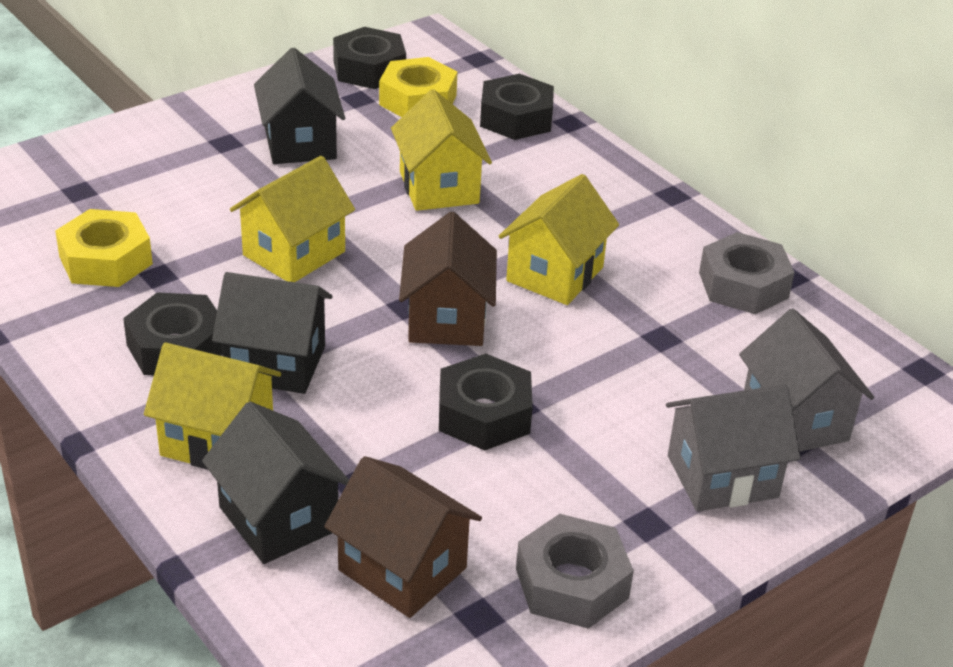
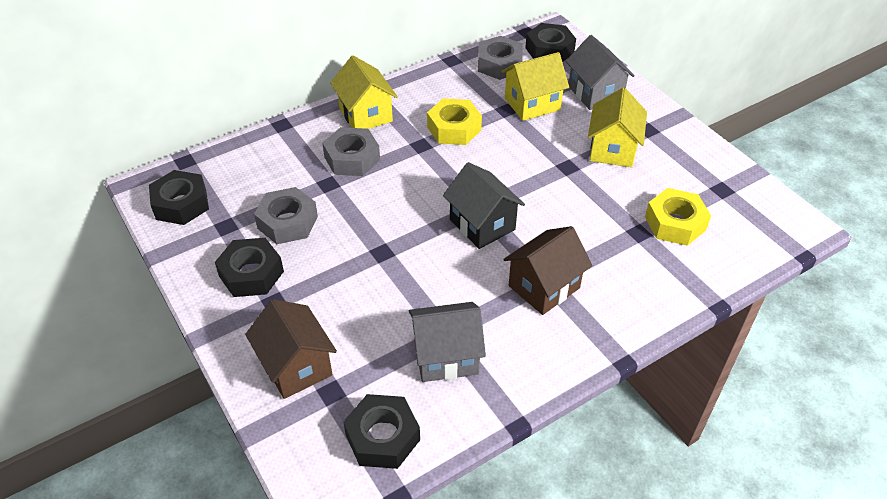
black house: [202,402,349,564] [212,272,332,394] [254,48,345,164] = 3 -> [443,162,525,249] = 1
grey nut: [516,514,634,629] [699,232,795,314] = 2 -> [254,187,318,244] [322,127,380,176] [478,36,523,80] = 3
yellow house: [144,342,281,470] [230,156,355,282] [391,89,492,211] [499,174,619,305] = 4 -> [330,55,398,129] [501,52,569,121] [588,88,647,167] = 3

